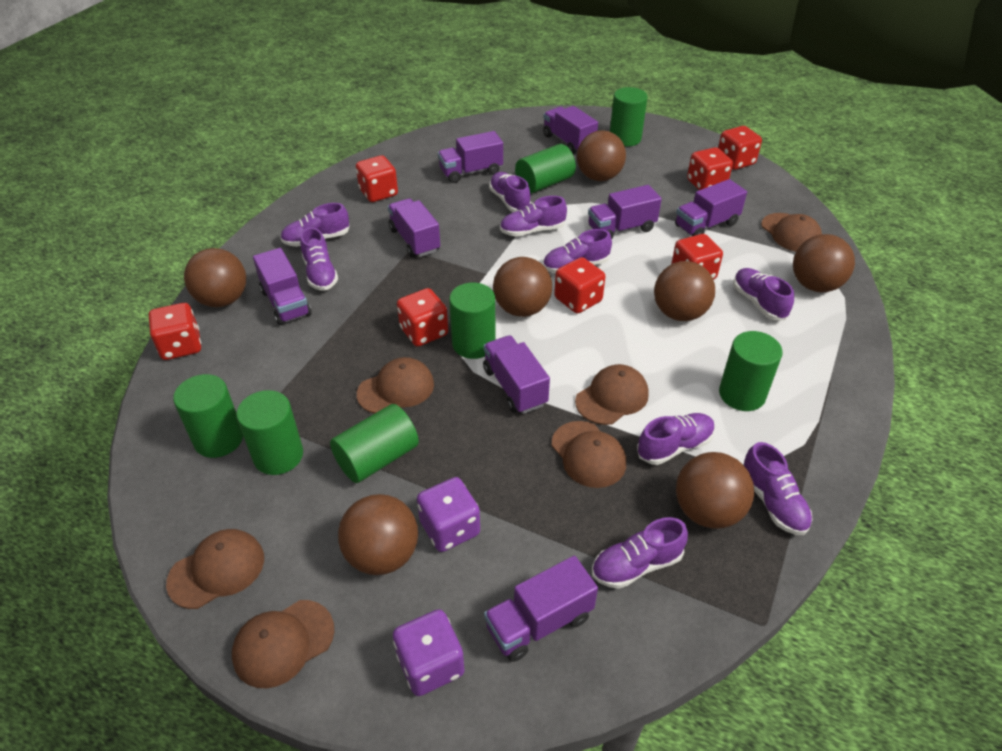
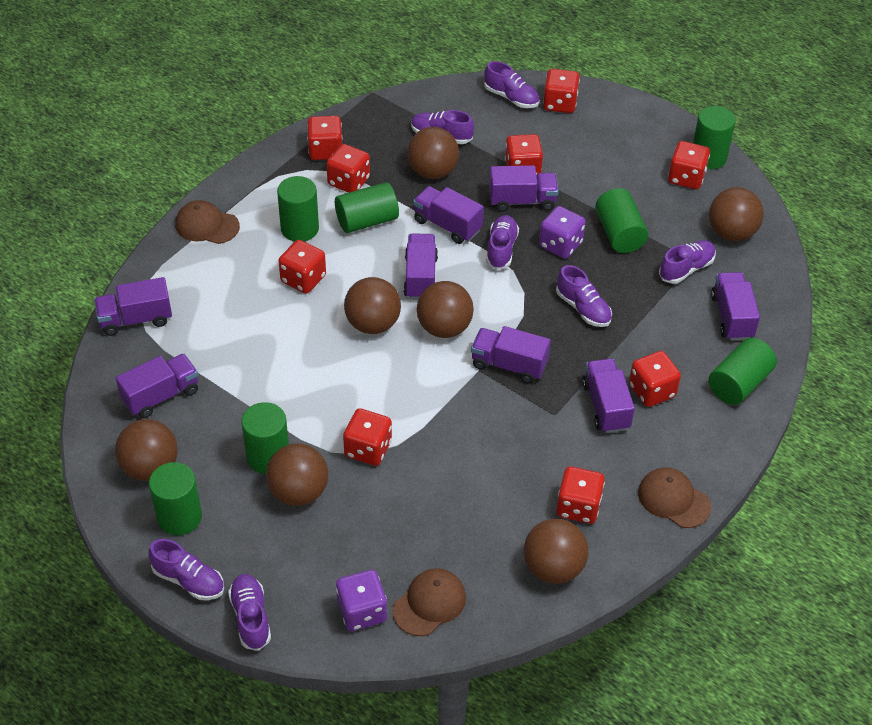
brown cap: [166,529,264,609] [232,600,334,688] [357,357,434,414] [551,421,626,488] [575,364,649,425] [761,213,822,252] = 6 -> [175,200,240,244] [392,568,466,636] [638,467,711,528] = 3
purple shoe: [280,203,350,247] [300,227,338,291] [489,172,531,212] [500,196,567,237] [543,229,612,273] [592,517,688,589] [637,413,715,465] [733,268,794,320] [743,442,813,535] = 9 -> [149,539,224,600] [228,574,271,651] [411,110,474,144] [484,61,539,108] [486,215,519,270] [556,265,612,327] [659,240,716,284] = 7
red dice: [149,303,201,360] [356,155,398,202] [397,288,448,347] [554,257,605,313] [671,234,723,280] [687,147,733,190] [718,126,762,170] = 7 -> [278,240,326,294] [307,116,342,160] [326,144,370,193] [343,408,392,466] [505,134,543,175] [543,69,580,113] [556,466,605,524] [629,351,681,407] [668,141,710,189] = 9

